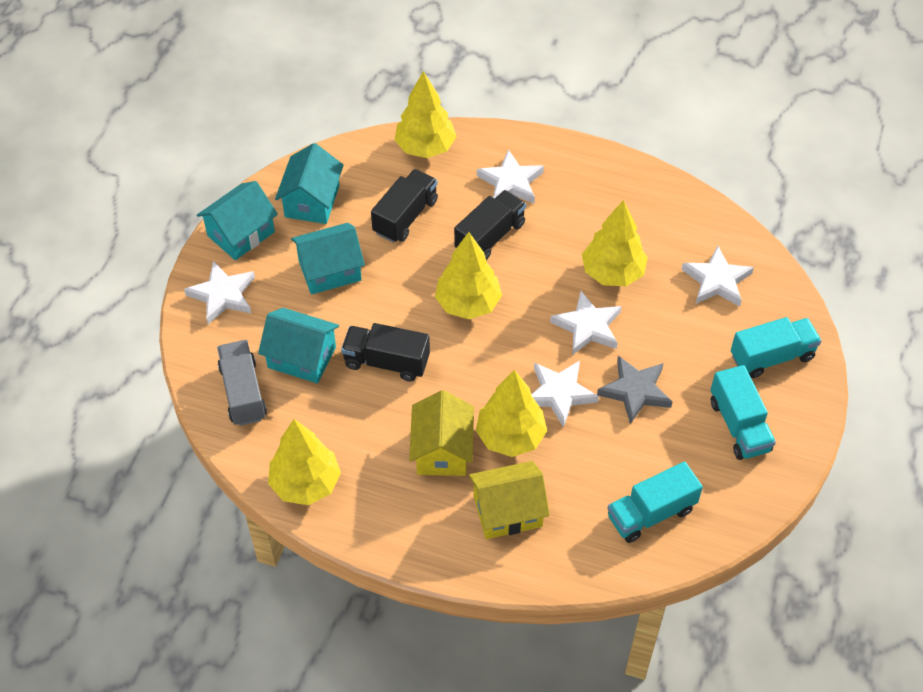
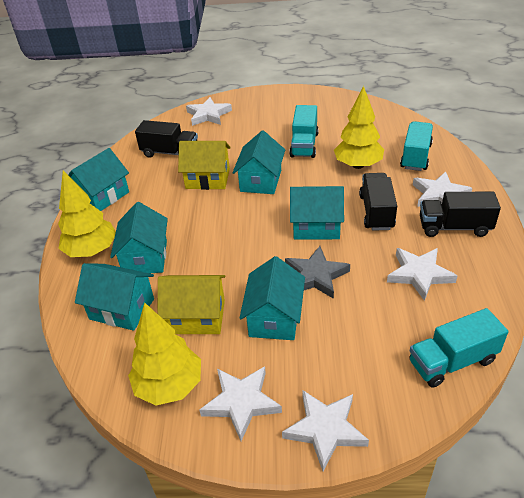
grey truck: [217,340,267,426] = 1 -> none = 0
turquoise house: [197,181,278,260] [258,308,339,383] [275,143,344,224] [291,223,365,295] = 4 -> [68,148,129,211] [75,263,154,331] [110,202,168,273] [233,131,285,194] [240,256,305,340] [290,186,344,239] = 6
yellow tree: [268,419,341,505] [395,71,457,158] [435,232,502,319] [476,370,547,457] [582,200,648,286] = 5 -> [58,171,116,257] [128,303,201,405] [334,86,384,169] = 3

